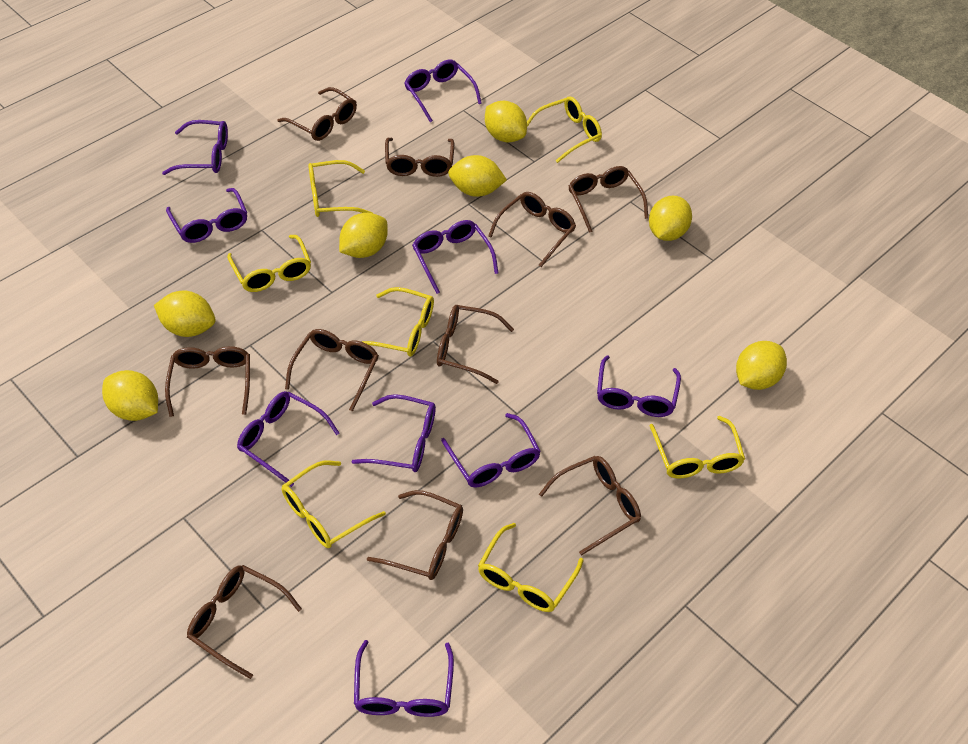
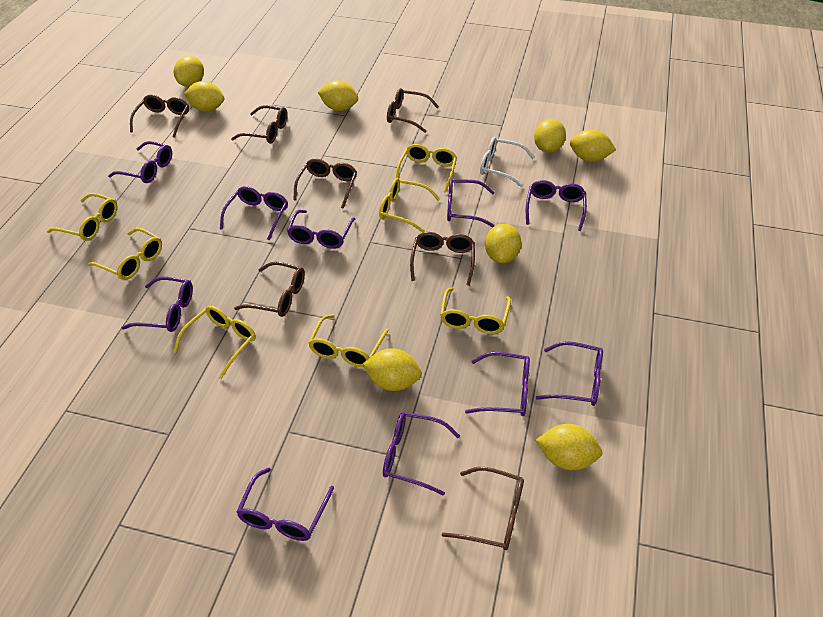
brown glasses: [165,346,250,417] [187,565,302,679] [277,87,357,141] [285,329,379,411] [367,490,463,580] [385,138,454,177] [437,305,514,384] [488,192,576,267] [539,456,641,556] [569,166,648,233] = 10 -> [130,95,189,138] [231,105,288,144] [234,262,305,317] [294,158,357,209] [387,88,439,133] [410,232,475,286] [441,467,524,550] = 7
purple glasses: [162,120,228,175] [166,188,247,243] [237,391,339,487] [351,394,436,472] [354,640,454,717] [405,59,482,122] [412,220,498,294] [441,413,541,487] [597,355,681,417] = 9 -> [108,141,172,183] [122,277,193,332] [220,186,288,241] [237,467,334,541] [287,210,355,249] [383,412,460,496] [447,178,495,227] [465,352,530,416] [526,180,587,231] [536,341,603,406] = 10
white glasses: none = 0 -> [480,137,535,187] = 1
yellow lemon: [102,370,158,421] [154,291,216,337] [339,213,388,258] [448,155,507,197] [485,101,527,142] [649,196,692,241] [736,341,787,390] = 7 -> [174,56,204,87] [184,81,224,112] [318,80,358,111] [362,348,422,391] [485,224,522,263] [534,119,566,153] [535,424,602,470] [570,129,616,162] = 8

